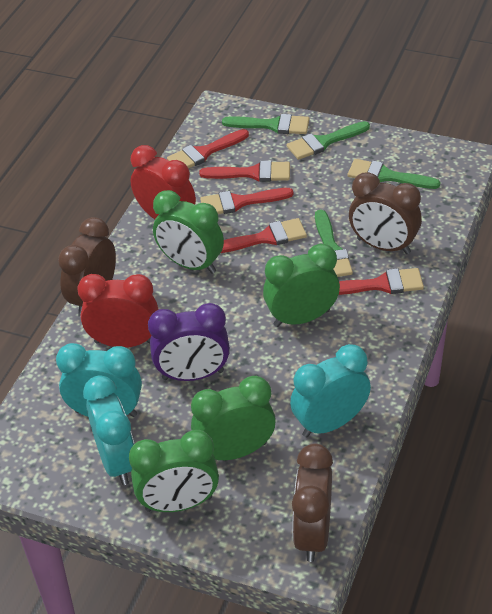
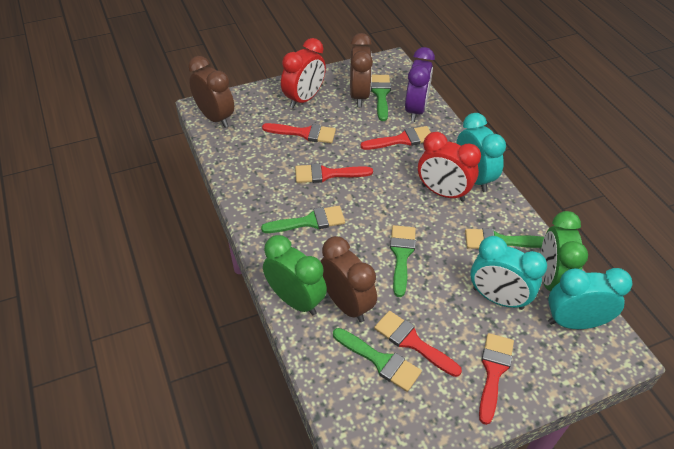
green brush: [222,114,309,134] [287,121,370,160] [315,210,353,277] [348,159,440,189] = 4 -> [261,206,345,233] [333,328,422,392] [371,75,391,121] [390,225,416,297] [465,228,544,249] = 5
green clock: [129,430,219,512] [153,190,224,274] [191,376,276,460] [263,244,340,327] = 4 -> [263,235,327,315] [541,211,588,291] = 2

